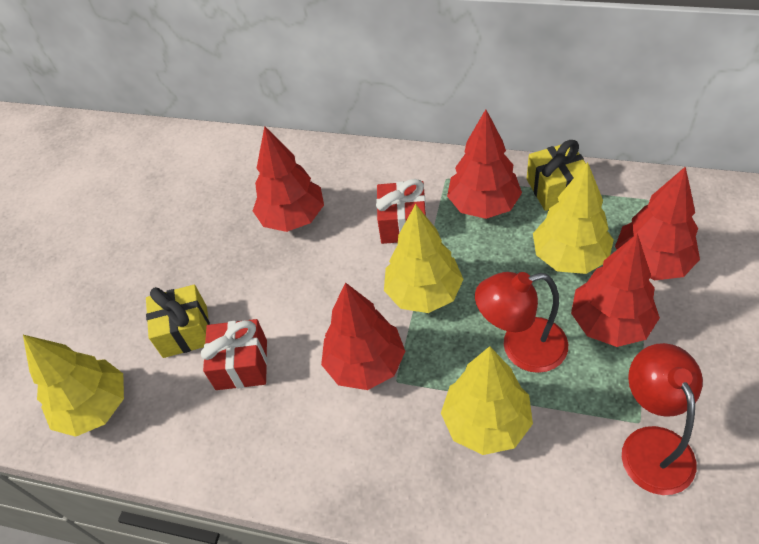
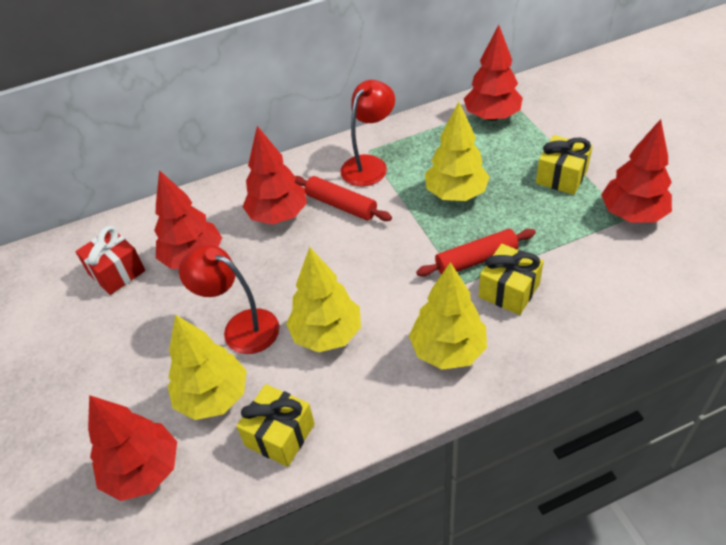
red gift: [201,319,267,390] [376,179,427,244] = 2 -> [76,226,145,295] = 1
red rolling pin: none = 0 -> [294,176,392,221] [416,229,536,277] = 2
yellow gift: [146,285,210,358] [527,140,586,211] = 2 -> [236,384,315,467] [479,244,544,315] [536,135,593,195] = 3

